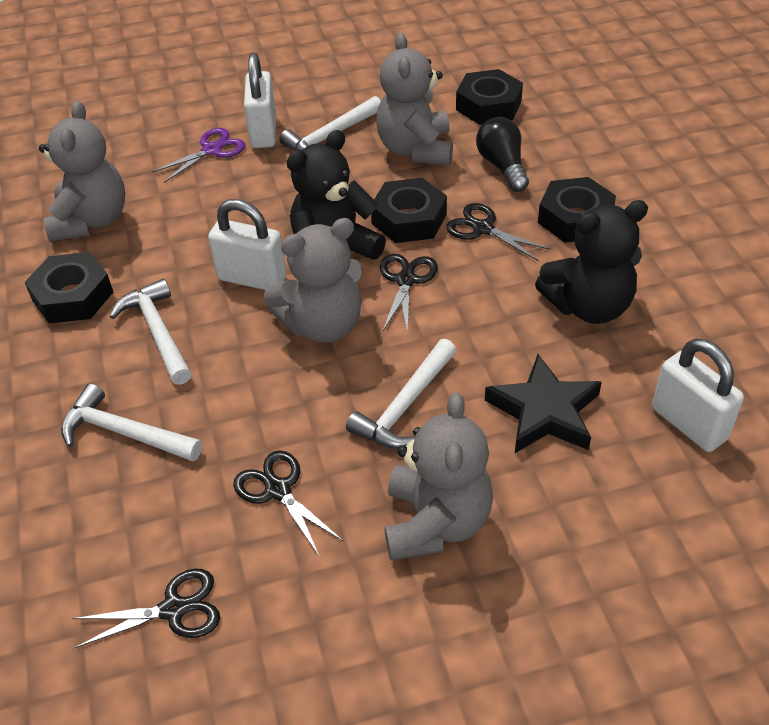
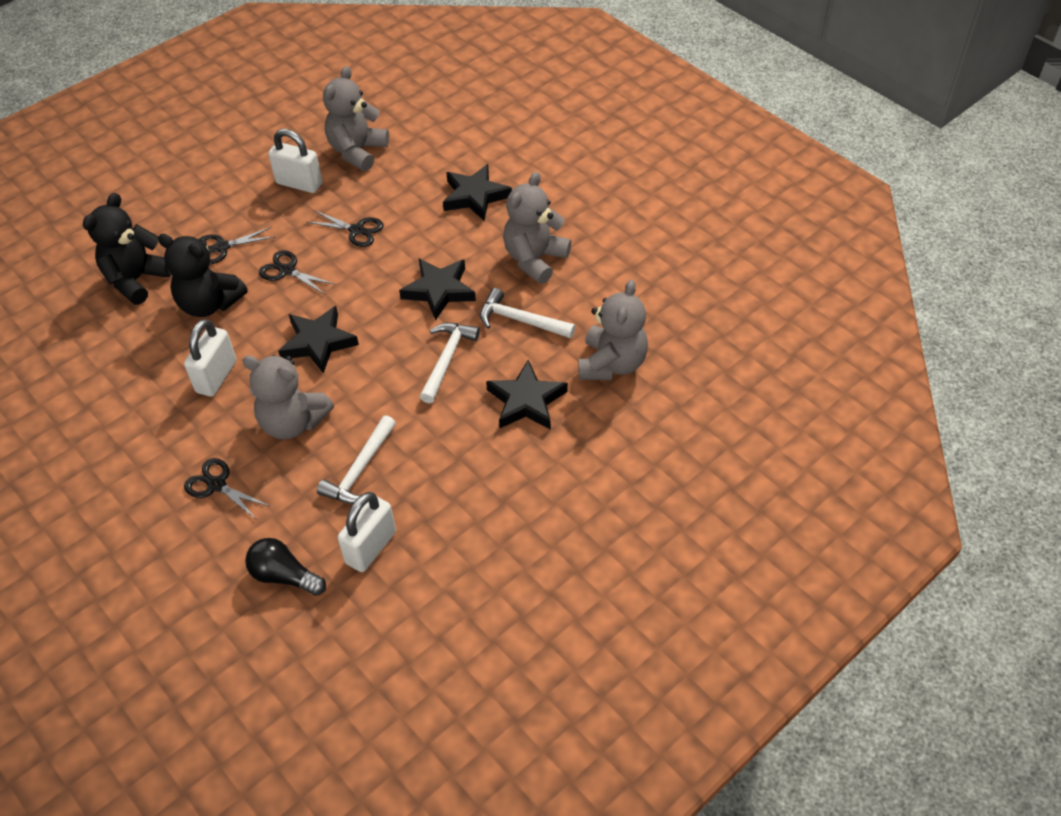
black nut: [25,252,113,323] [371,178,447,243] [456,69,523,125] [538,177,616,243] = 4 -> none = 0
black star: [485,354,602,453] = 1 -> [278,306,359,374] [399,259,476,321] [443,164,512,221] [486,360,568,430] = 4
purple scissors: [152,128,245,183] = 1 -> none = 0
white hammer: [61,384,202,461] [110,279,192,385] [279,96,381,151] [346,339,457,449] = 4 -> [317,415,396,504] [420,323,480,404] [480,288,575,338] = 3

